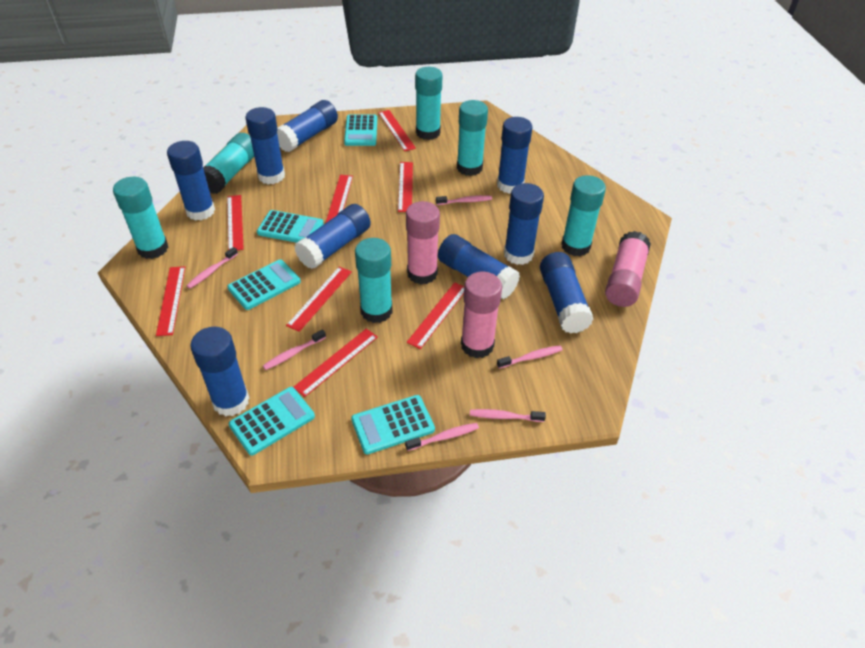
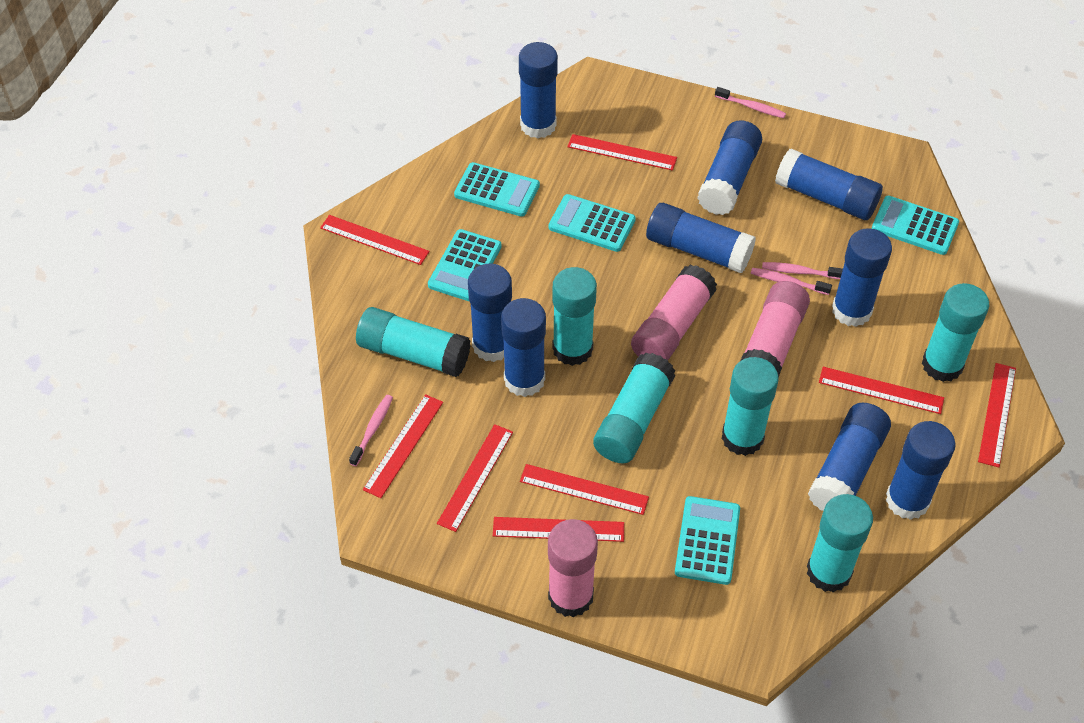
pink toothbrush: [186,247,238,289] [263,329,326,370] [405,423,479,451] [436,195,492,205] [470,409,546,422] [497,346,562,369] = 6 -> [349,395,393,466] [715,87,786,118] [751,268,832,295] [762,262,843,279] = 4

